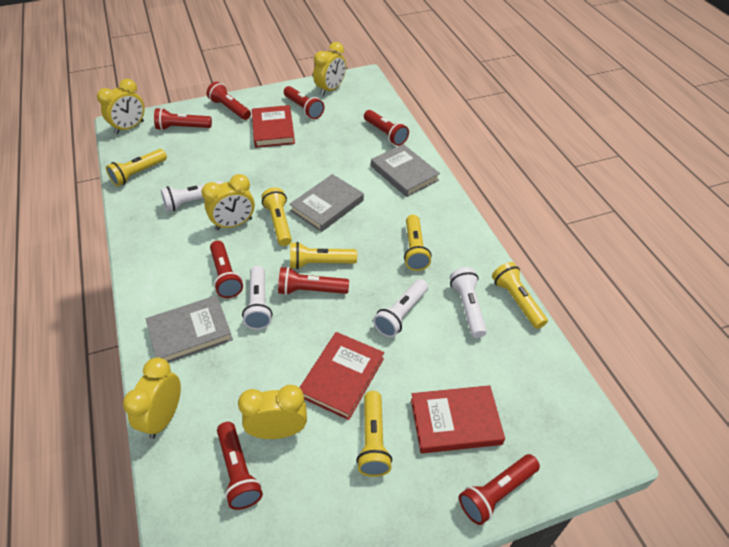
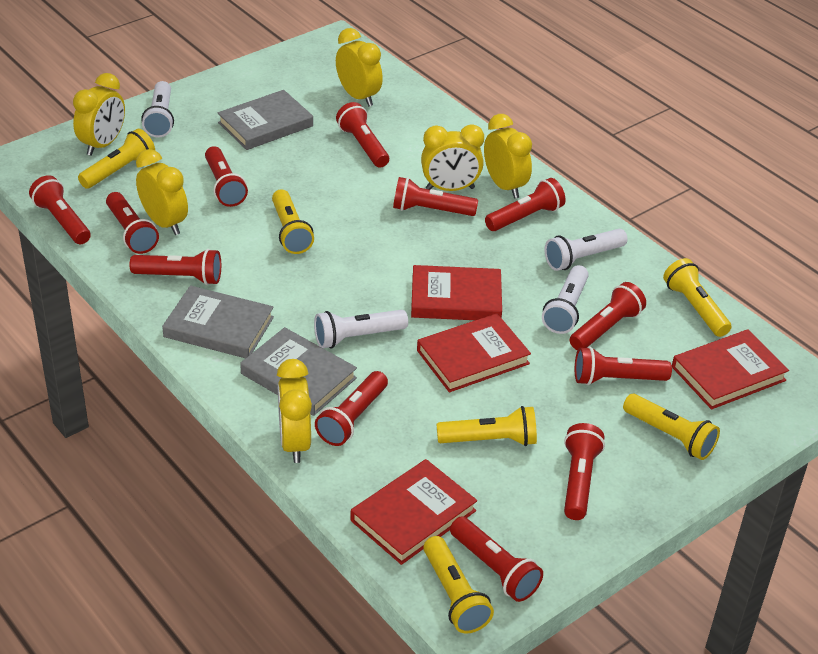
red book: [252,105,295,148] [299,332,384,420] [411,385,505,454] = 3 -> [351,459,477,565] [411,265,502,320] [417,313,531,392] [672,329,789,409] = 4
red flashlight: [154,108,212,130] [207,82,251,120] [210,241,243,298] [217,422,263,510] [278,267,349,295] [284,86,324,119] [364,110,409,146] [459,454,540,525] = 8 -> [29,175,91,244] [106,192,159,254] [129,249,221,285] [205,146,248,207] [315,371,388,446] [336,102,389,168] [393,177,478,216] [450,517,543,602] [485,178,566,231] [564,423,605,520] [570,282,646,350] [575,347,672,385] = 12
yellow clock: [97,79,145,134] [123,357,181,439] [201,174,255,230] [238,385,307,439] [313,42,346,96] = 5 -> [73,73,125,156] [136,149,188,235] [277,359,312,463] [336,28,383,106] [421,124,484,191] [484,114,532,198] = 6

